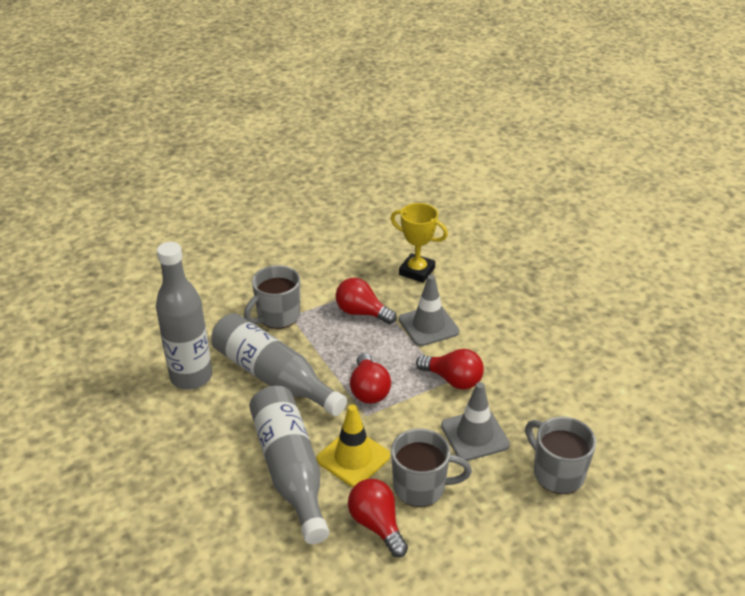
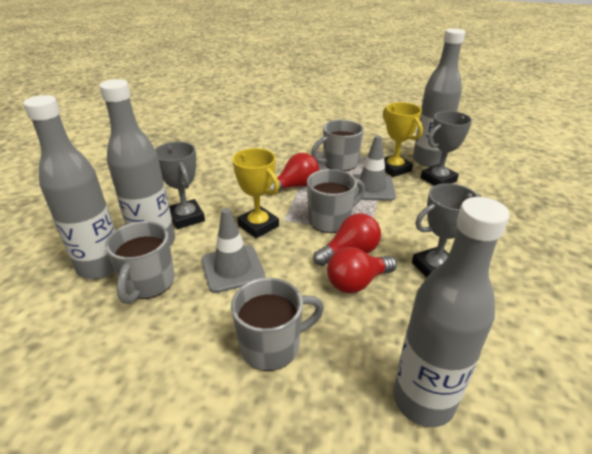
grey bottle: [156,242,212,390] [211,313,347,416] [249,386,329,544] = 3 -> [23,95,115,279] [99,79,175,245] [393,197,510,427] [413,28,466,167] = 4
grey mug: [244,265,300,329] [391,428,472,507] [525,416,596,494] = 3 -> [105,221,175,304] [231,278,324,371] [307,169,365,233] [311,120,364,171] = 4
grey trophy: none = 0 -> [155,142,205,229] [412,183,482,278] [421,111,472,186] = 3
red light bulb: [335,278,397,324] [348,479,408,557] [350,353,391,404] [416,349,484,390] = 4 -> [269,153,319,195] [313,213,381,266] [327,247,397,293] = 3
yellow traffic cone: [316,404,390,487] = 1 -> none = 0
yellow trophy: [391,203,448,283] = 1 -> [232,148,279,238] [383,102,423,177] = 2

